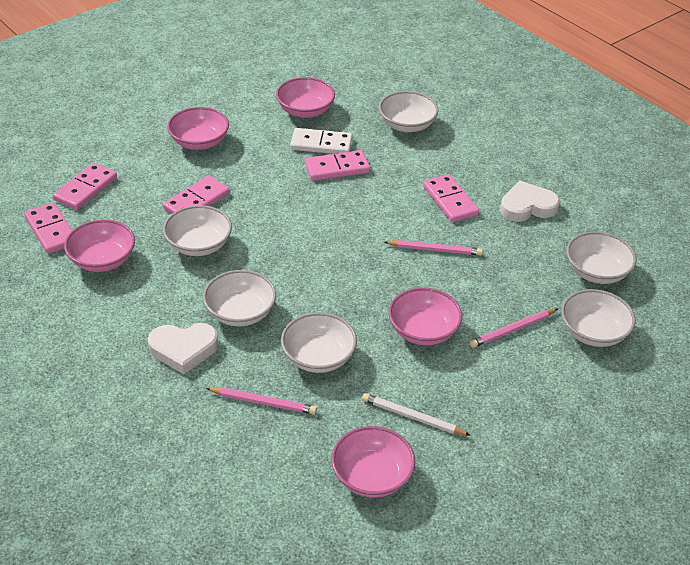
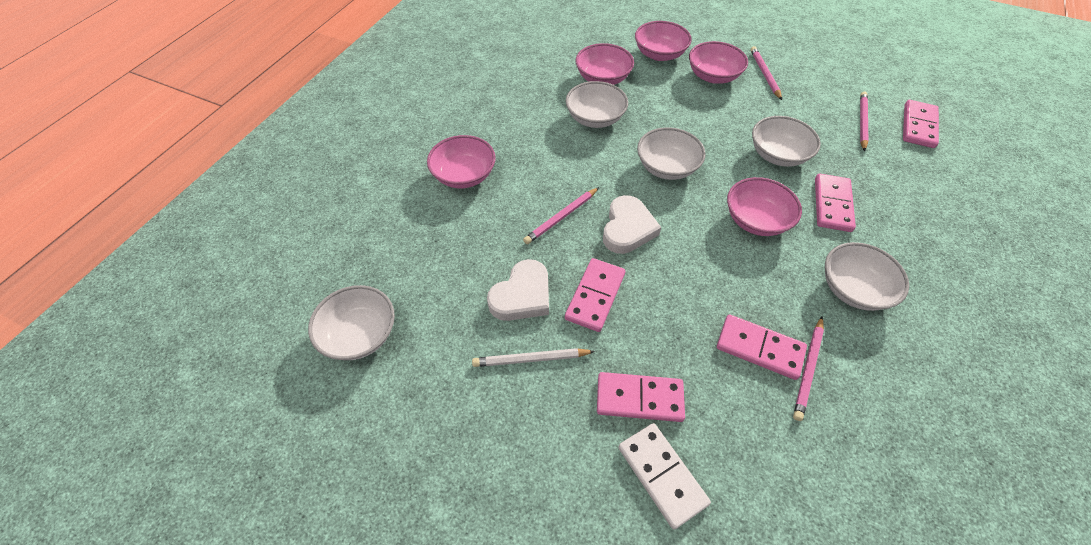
pink pencil: [206,387,317,414] [384,240,483,255] [470,309,558,348] = 3 -> [523,187,599,244] [750,46,782,100] [793,317,824,421] [860,92,868,152] = 4
white bowl: [163,205,232,256] [203,270,276,327] [281,312,357,373] [379,91,438,132] [561,289,636,347] [566,231,637,284] = 6 -> [308,285,395,360] [566,81,628,128] [637,127,706,180] [752,116,821,167] [825,242,909,311] = 5

